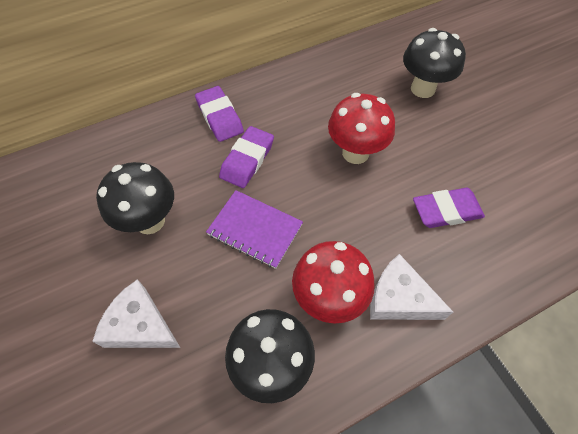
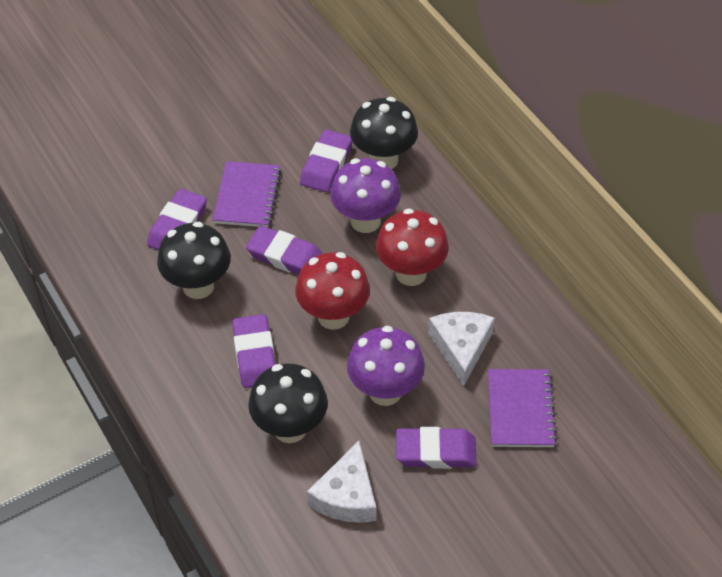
purple eraser: [195,86,244,142] [219,126,274,188] [413,188,485,228] = 3 -> [147,189,207,250] [232,314,275,388] [246,226,323,274] [300,130,352,192] [396,427,477,469] = 5
purple mushroom: none = 0 -> [330,158,401,233] [347,326,425,406] = 2
purple notebook: [206,190,303,269] = 1 -> [213,161,281,228] [488,369,557,447] = 2

